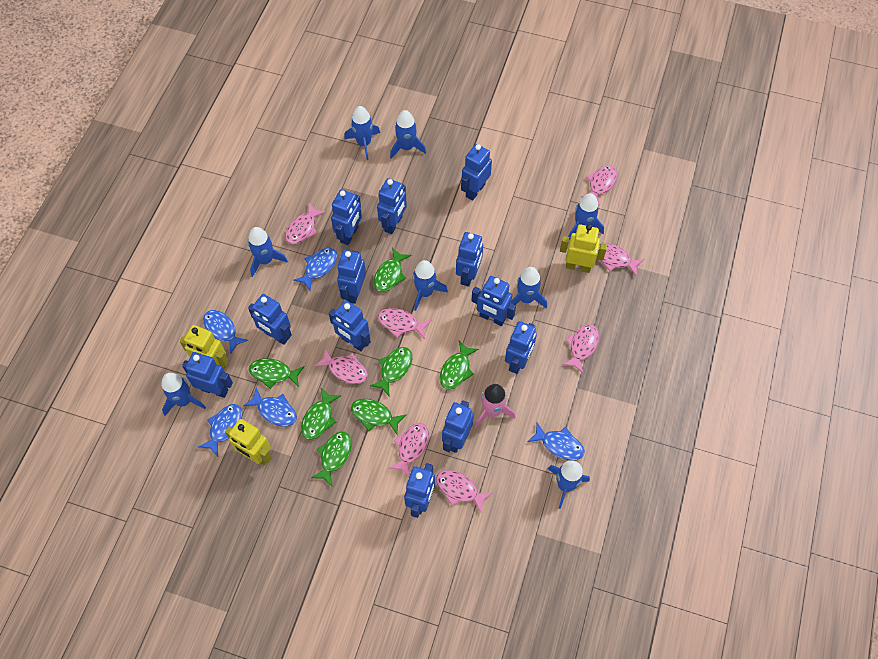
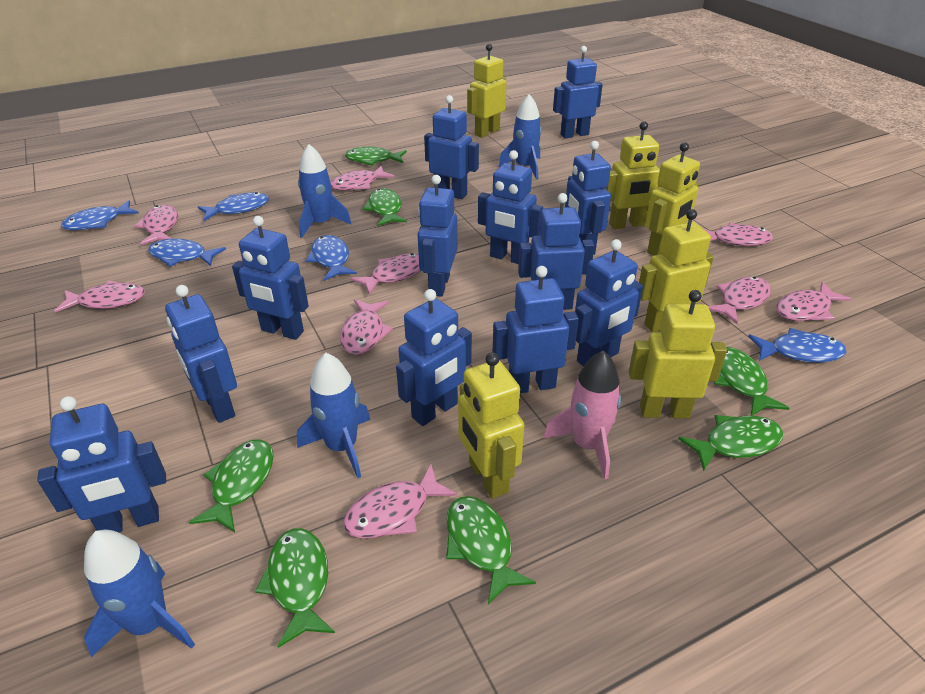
blue rocket: [161,373,206,416] [248,227,288,277] [345,106,380,160] [390,110,426,158] [413,260,448,311] [511,267,547,309] [548,460,590,509] [568,193,604,240] = 8 -> [84,530,195,657] [297,353,370,478] [298,144,351,238] [498,94,542,179] = 4
pink fish: [285,203,326,244] [314,347,368,384] [378,308,432,339] [388,423,429,477] [436,470,493,513] [562,324,599,374] [581,165,617,206] [598,243,645,276] = 8 -> [54,281,145,313] [134,205,178,245] [330,166,395,191] [340,299,393,355] [343,464,457,539] [351,253,421,295] [704,223,773,246] [708,276,771,324] [776,282,852,321] = 9
yellow robot: [180,325,229,370] [225,419,272,465] [560,224,607,273] = 3 -> [458,352,524,499] [467,44,507,138] [606,121,661,229] [629,290,727,418] [639,209,714,332] [645,142,700,256] = 6

